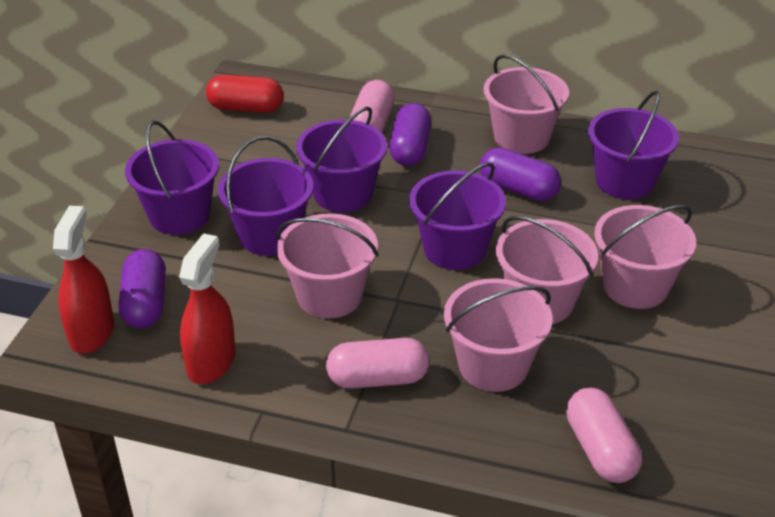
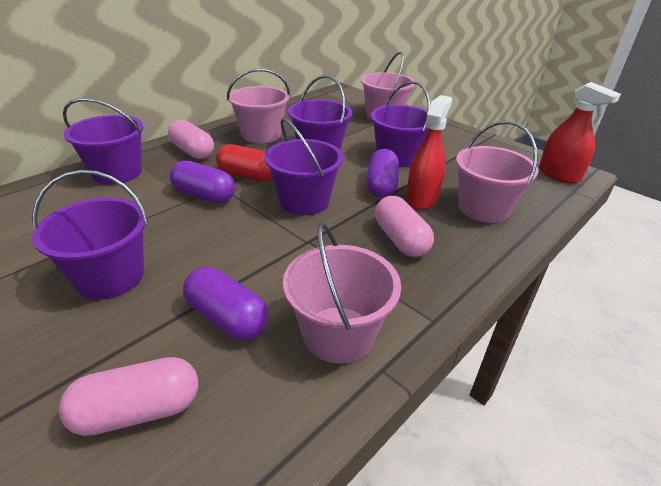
pink bucket: [276,213,379,318] [444,278,553,392] [483,54,569,154] [496,216,598,324] [594,205,696,309] = 5 -> [227,68,290,143] [283,223,401,364] [361,52,415,120] [456,121,539,223] = 4

